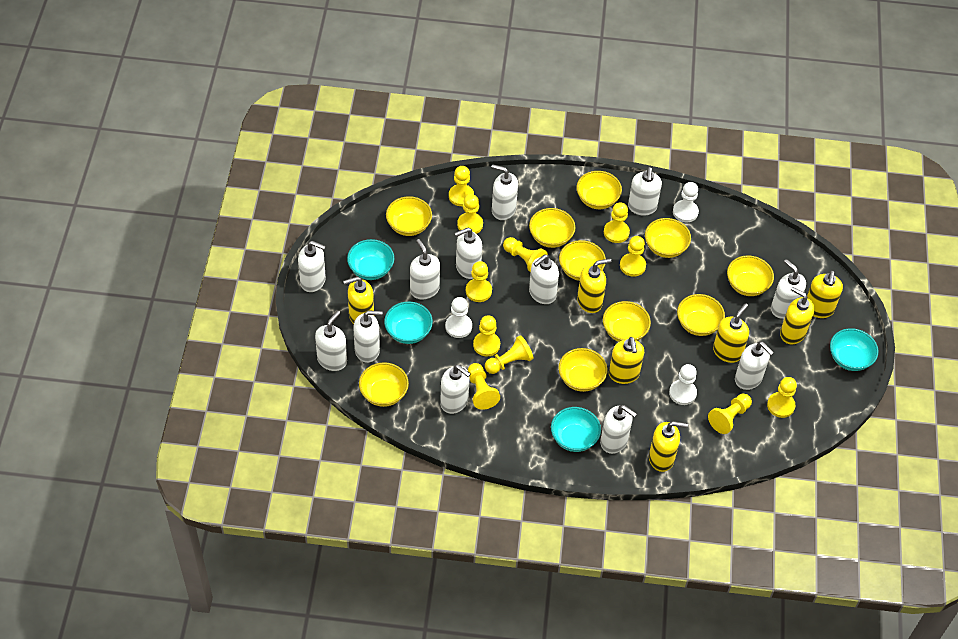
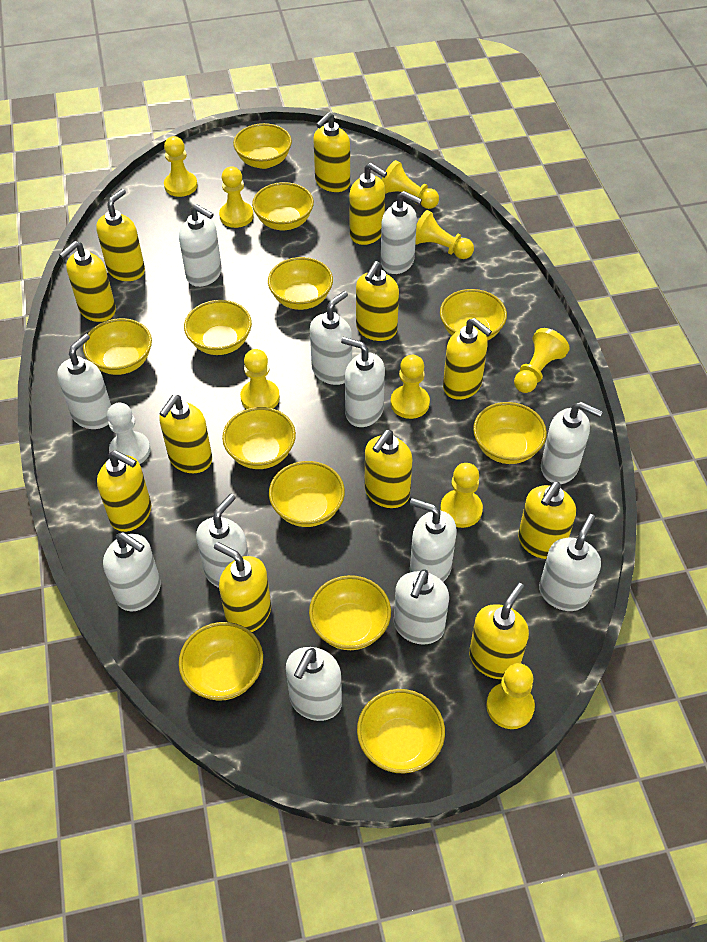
turquoise bowl: [347,239,394,280] [384,301,433,344] [551,407,601,452] [830,328,878,371] = 4 -> none = 0
white pawn: [445,297,472,338] [669,364,697,405] [673,182,699,222] = 3 -> [107,403,151,464] = 1
yellow bowl: [359,362,409,407] [386,196,432,236] [529,208,575,248] [558,348,608,392] [559,240,606,281] [577,171,622,209] [603,301,651,342] [645,218,691,258] [677,294,725,336] [727,255,774,296] = 10 -> [83,318,152,375] [179,622,263,700] [184,300,252,355] [222,407,296,469] [233,123,292,169] [252,182,314,230] [268,257,333,310] [269,461,345,527] [309,575,391,650] [357,689,445,773] [440,289,507,341] [473,402,547,464] = 12
yellow pawn: [449,166,474,206] [457,194,483,234] [466,261,492,302] [468,363,500,410] [473,315,500,356] [485,335,534,374] [503,237,548,272] [604,202,630,243] [620,236,646,277] [708,394,752,434] [767,377,797,418] = 11 -> [164,136,198,197] [219,166,254,228] [240,349,280,409] [382,160,439,209] [391,355,430,419] [415,210,474,259] [440,463,483,528] [486,663,535,729] [514,328,570,393] = 9
yellow soap dispenser: [343,277,374,324] [577,258,611,313] [609,337,644,384] [649,421,688,472] [713,303,749,363] [780,287,815,344] [807,271,843,318] = 7 -> [59,241,116,322] [96,189,145,281] [97,450,151,532] [159,395,212,473] [214,542,271,632] [314,112,350,192] [349,163,387,245] [356,261,399,341] [365,430,413,508] [443,318,492,400] [469,583,529,679] [518,481,576,559] = 12

